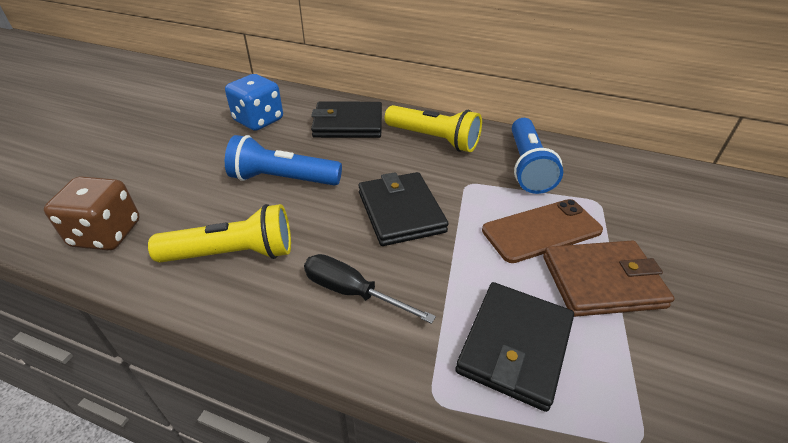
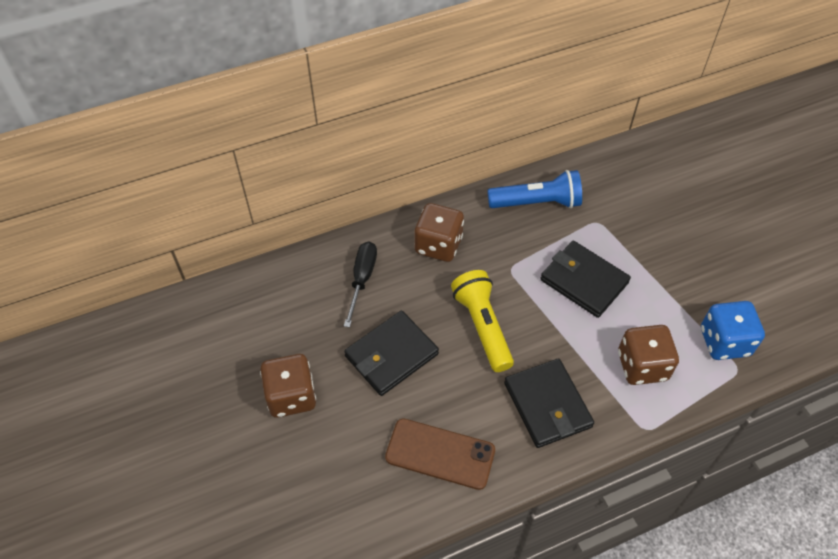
blue flashlight: [225,135,342,186] [512,118,563,194] = 2 -> [487,170,582,208] = 1
brown dice: [44,176,140,251] = 1 -> [260,354,316,418] [414,203,464,262] [618,325,679,385] = 3
brown wallet: [543,240,675,317] = 1 -> none = 0
yellow flashlight: [148,204,291,263] [385,105,482,152] = 2 -> [451,270,514,372] = 1

